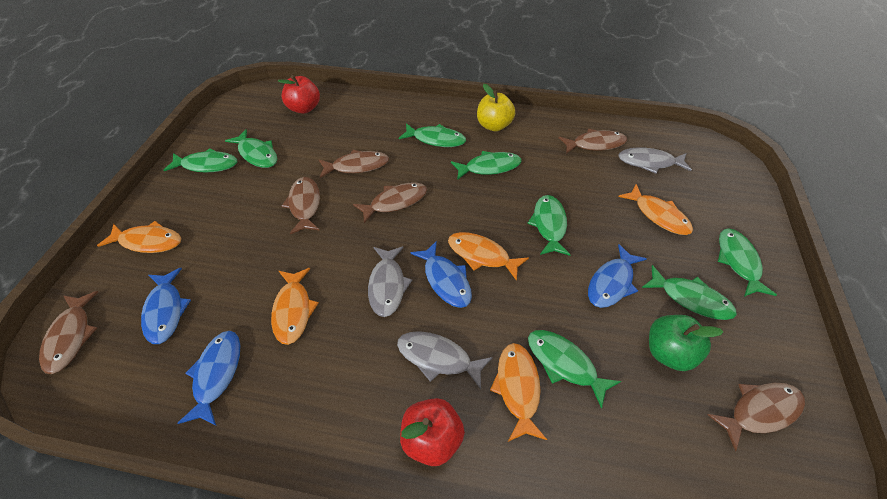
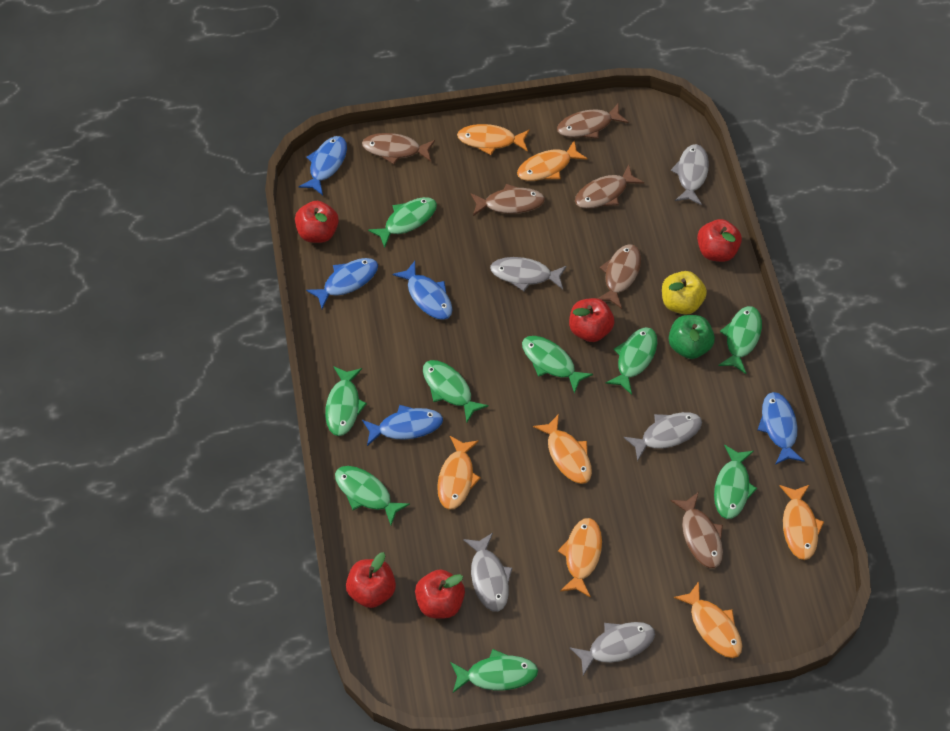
blue fish: [141,268,191,344] [178,331,240,425] [410,241,472,308] [588,244,647,308] = 4 -> [298,136,347,195] [306,258,378,309] [362,405,443,446] [392,261,453,320] [758,392,804,465] = 5
green fish: [163,148,237,172] [225,129,277,168] [399,123,466,147] [451,151,522,180] [527,195,571,256] [528,330,621,409] [642,265,737,320] [718,228,777,297] = 8 -> [325,366,367,436] [335,466,410,525] [368,197,437,248] [423,360,489,422] [450,649,538,693] [522,336,593,394] [605,327,657,395] [714,445,757,519] [718,306,762,374] = 9
grey fish: [368,246,412,317] [397,331,493,389] [618,147,692,174] = 3 -> [463,533,513,612] [490,257,567,291] [570,622,655,675] [623,412,702,461] [671,144,709,205] = 5
orange fish: [97,221,181,253] [271,268,319,345] [448,232,529,281] [490,343,547,442] [618,184,693,235] = 5 -> [437,436,481,510] [457,124,530,155] [517,141,588,181] [533,414,592,484] [558,518,602,598] [674,581,742,658] [779,485,824,560] = 7
red apple: [278,75,320,114] [400,398,465,466] = 2 -> [295,201,339,243] [346,552,396,608] [415,569,465,618] [569,298,614,342] [697,219,742,262] = 5

